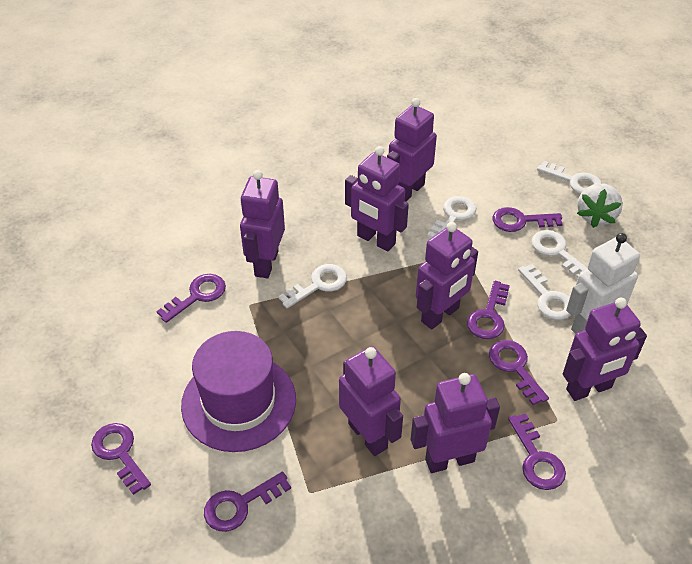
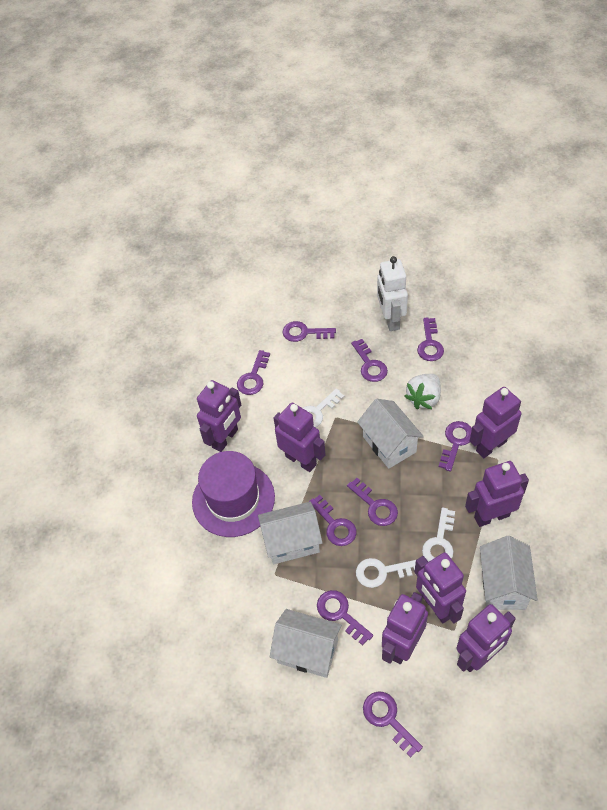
purple key: [91,423,151,495] [157,274,226,323] [204,472,291,532] [467,281,510,339] [489,340,549,405] [493,207,563,232] [508,413,566,490] = 7 -> [237,350,270,395] [282,321,336,342] [309,495,357,546] [317,590,373,645] [347,478,398,526] [351,339,388,382] [363,691,423,758] [417,318,444,361] [439,421,472,472] = 9
white house: none = 0 -> [258,502,323,564] [270,609,342,678] [357,399,424,469] [480,536,538,610] = 4
white key: [278,264,347,308] [427,196,476,238] [518,264,571,320] [531,230,588,278] [537,161,601,194] = 5 -> [303,388,344,428] [356,558,416,588] [422,508,455,562] = 3

